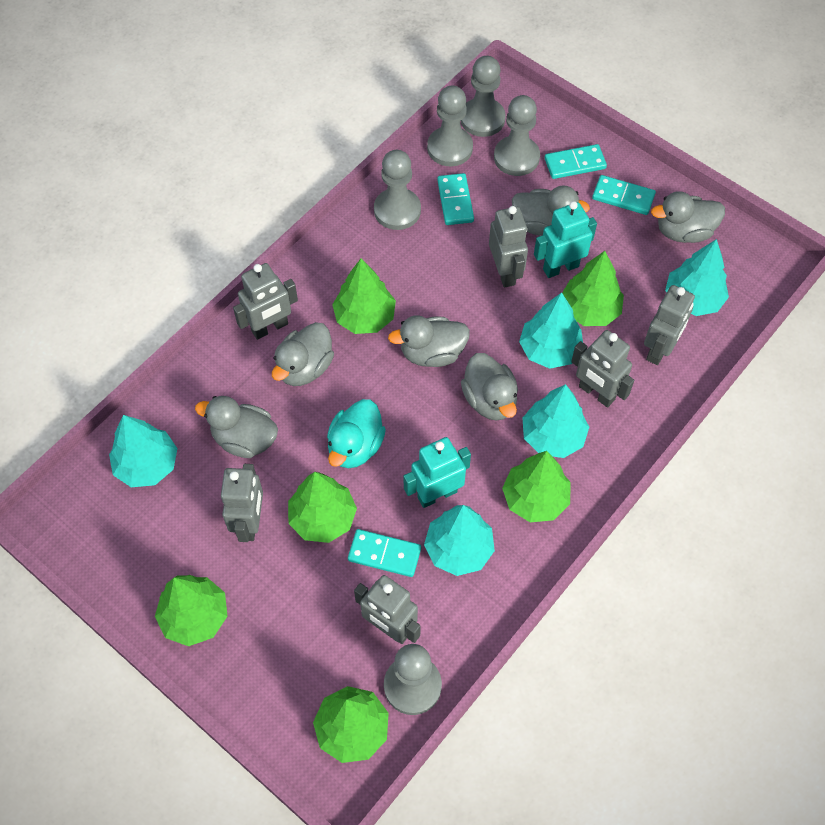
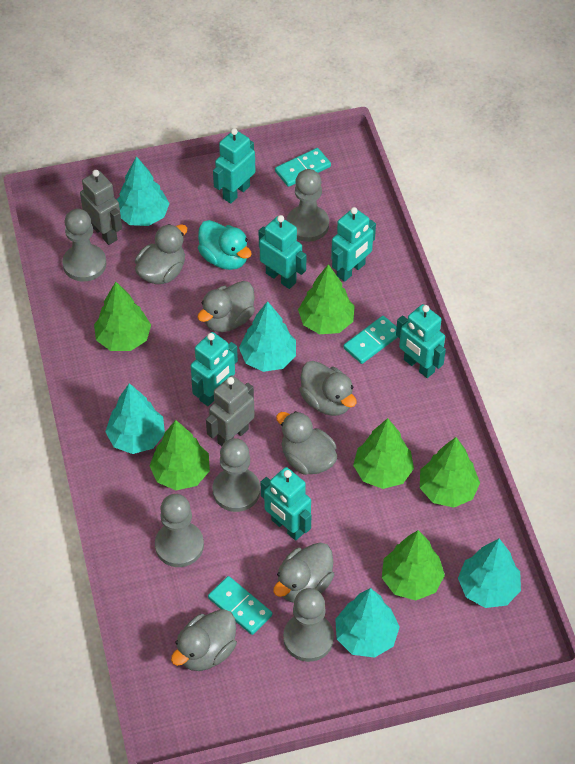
grey robot: [221,464,263,542] [233,263,298,340] [354,575,421,644] [489,206,528,288] [571,330,634,407] [644,285,695,365] = 6 -> [80,170,122,245] [206,375,255,446] = 2
turquoise domino: [348,529,421,577] [437,173,474,225] [545,144,607,179] [592,175,656,215] = 4 -> [208,576,272,635] [275,148,331,187] [344,316,398,364] = 3
turquoise robot: [404,437,471,508] [534,201,597,278] = 2 -> [191,332,238,406] [213,128,255,204] [259,215,306,289] [261,467,311,541] [331,207,376,282] [396,304,446,378] = 6

